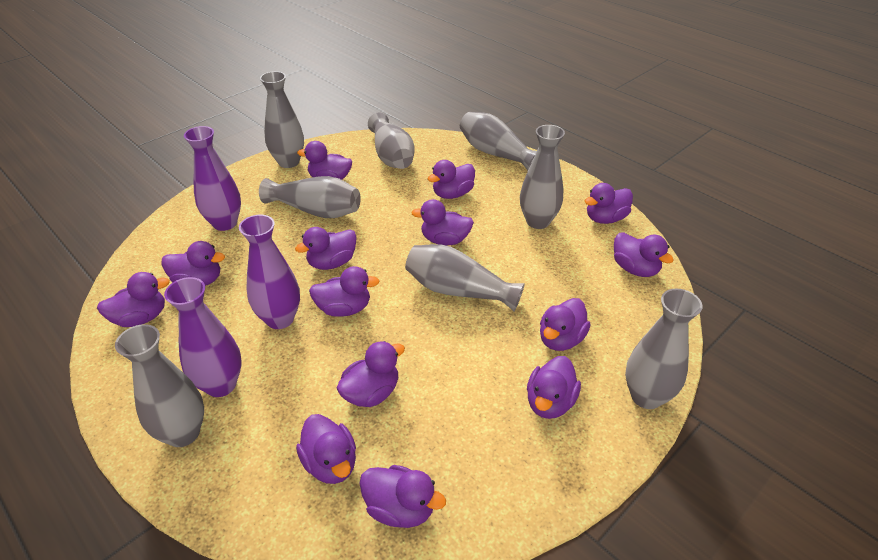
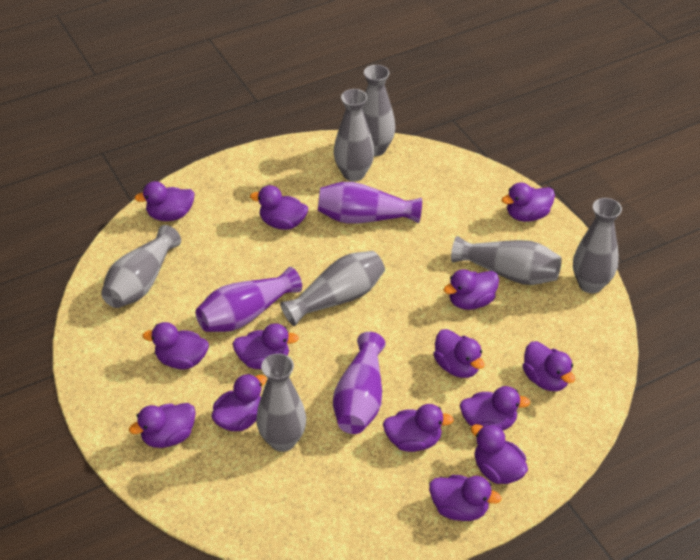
grey vase: [115,324,204,447] [259,176,361,218] [260,71,304,168] [368,112,415,169] [405,244,525,311] [460,112,537,171] [520,125,565,229] [625,289,703,409] = 8 -> [101,225,181,308] [256,353,306,452] [280,251,385,326] [334,89,374,181] [363,65,395,156] [451,236,562,285] [573,198,622,293] = 7

